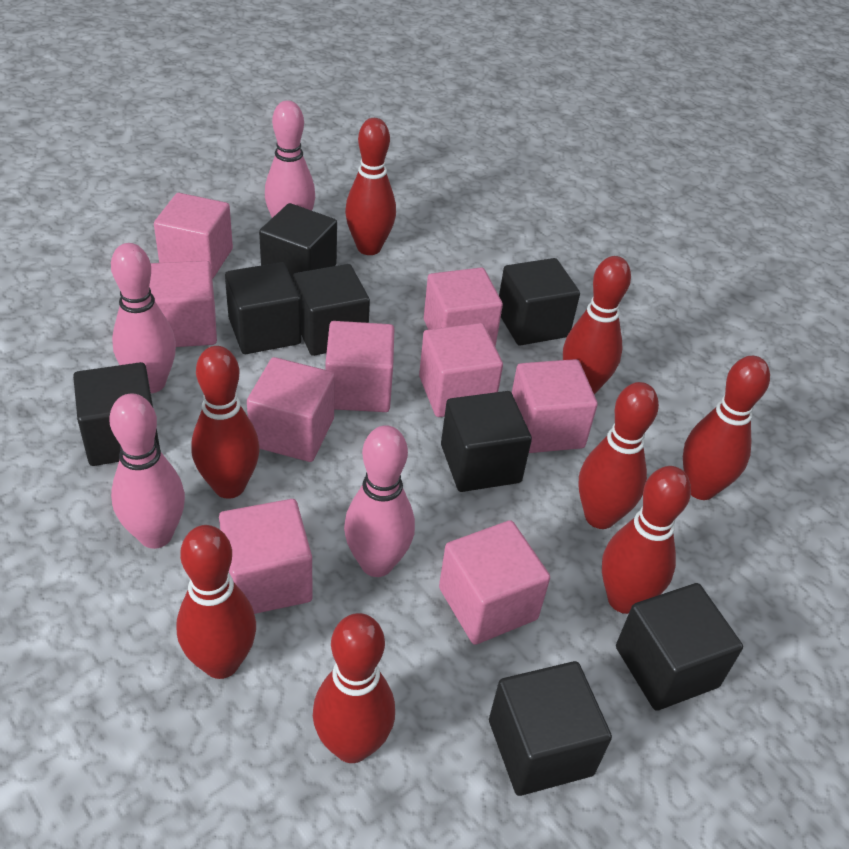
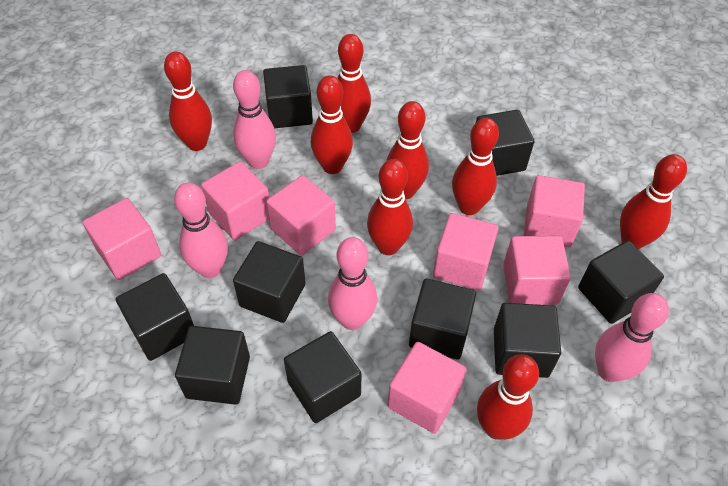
black cube: [73,362,160,466] [225,262,301,354] [259,203,337,280] [293,264,370,356] [441,391,532,492] [489,661,612,796] [499,258,580,346] [616,583,743,711] = 8 -> [116,273,194,361] [175,326,250,405] [233,241,306,323] [263,65,313,128] [284,331,362,423] [409,279,476,360] [476,110,534,176] [494,303,561,378] [578,240,664,324] = 9
pink cube: [149,261,217,347] [154,193,233,279] [219,499,313,614] [247,357,335,462] [325,321,394,412] [419,323,503,417] [424,267,503,346] [439,520,550,645] [512,359,598,453] = 9 -> [83,198,161,280] [201,161,269,240] [266,175,336,256] [387,342,467,434] [433,213,499,290] [503,236,571,305] [524,175,585,247] = 7

